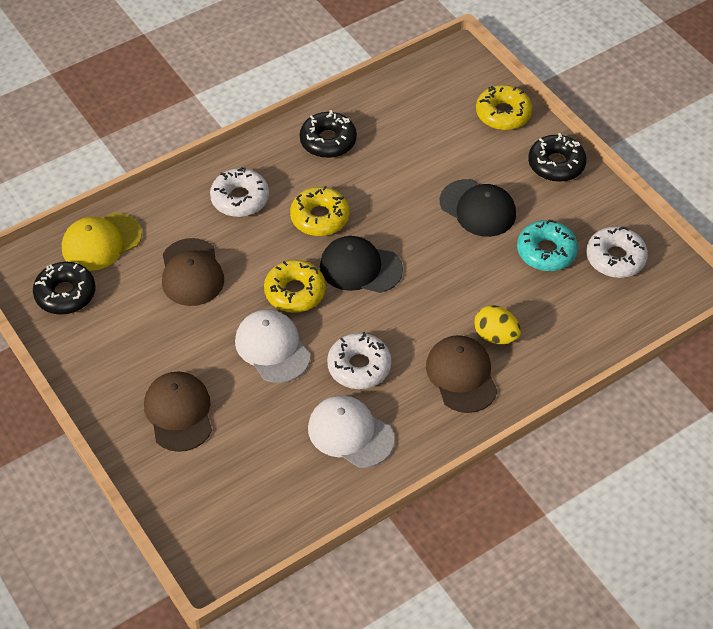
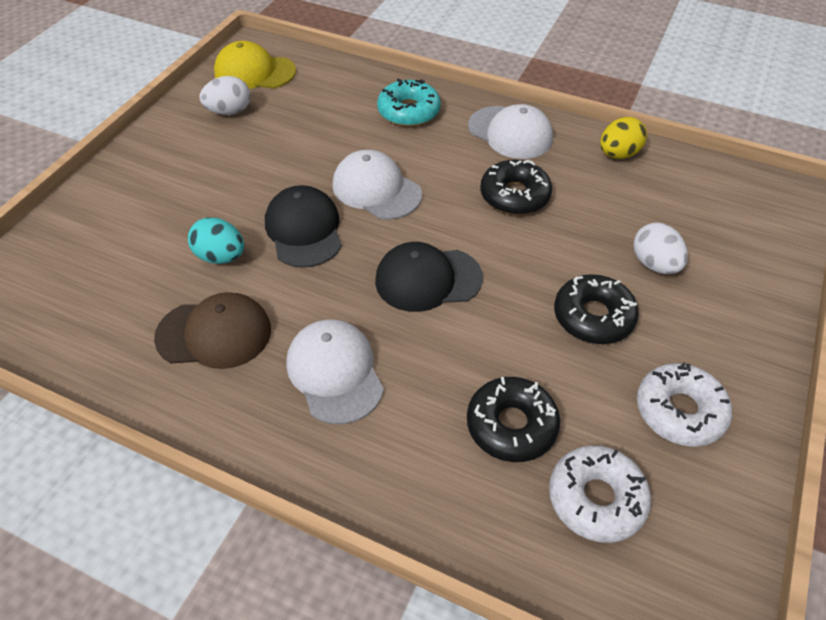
brown cap: [144,371,212,452] [162,238,224,306] [426,335,497,413] = 3 -> [154,292,271,369] = 1
turquoise egg: none = 0 -> [188,217,244,264] = 1
white cap: [235,309,310,383] [308,395,395,468] = 2 -> [286,319,384,424] [332,150,422,220] [468,104,553,159] = 3
white donut: [210,167,269,217] [327,332,392,389] [586,226,648,278] = 3 -> [549,445,651,543] [637,362,732,447] = 2
white egg: none = 0 -> [200,76,251,115] [633,222,688,274] = 2
yellow donut: [264,260,326,313] [290,186,349,236] [476,85,532,130] = 3 -> none = 0

